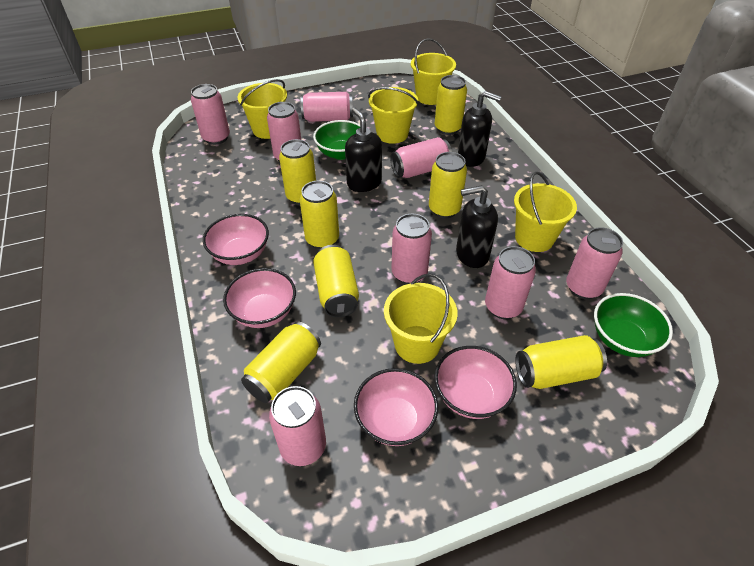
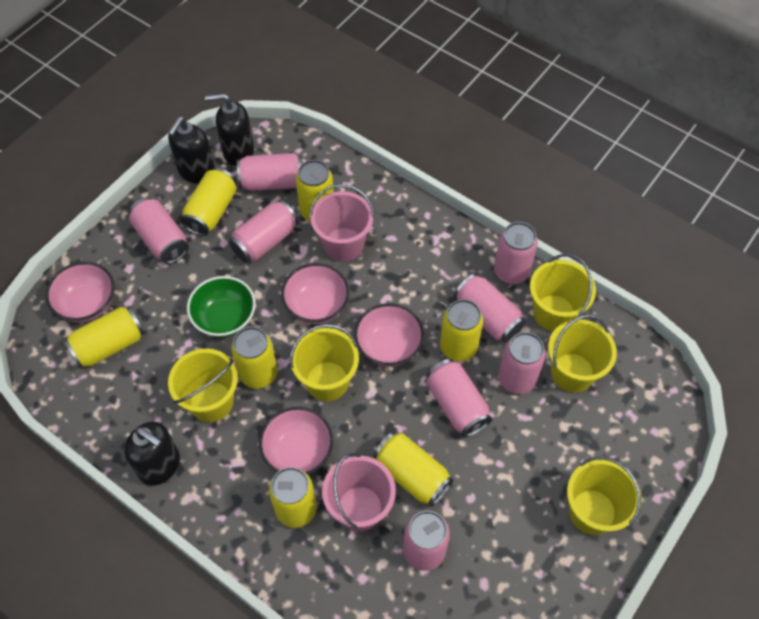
green bowl: [313,120,360,160] [594,293,673,357] = 2 -> [187,276,256,338] = 1
pink bucket: none = 0 -> [310,184,375,262] [322,453,396,531] = 2

